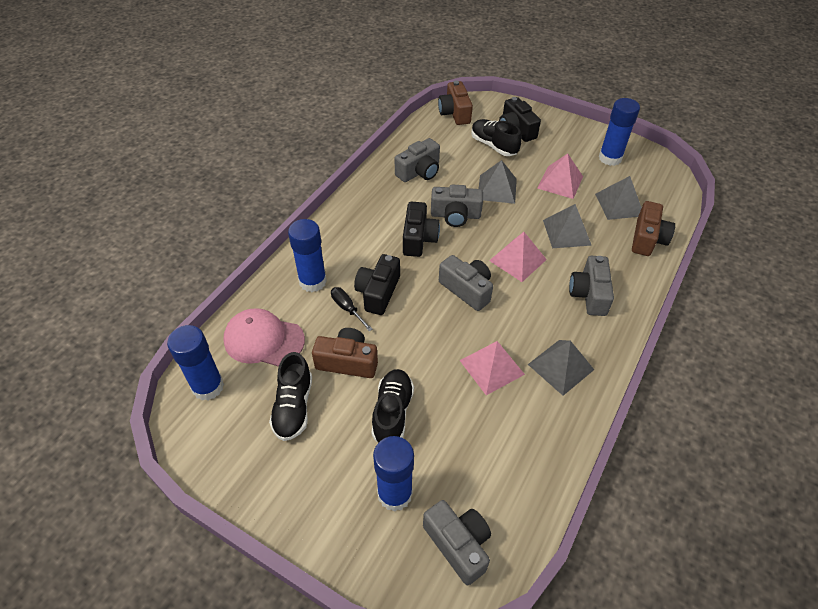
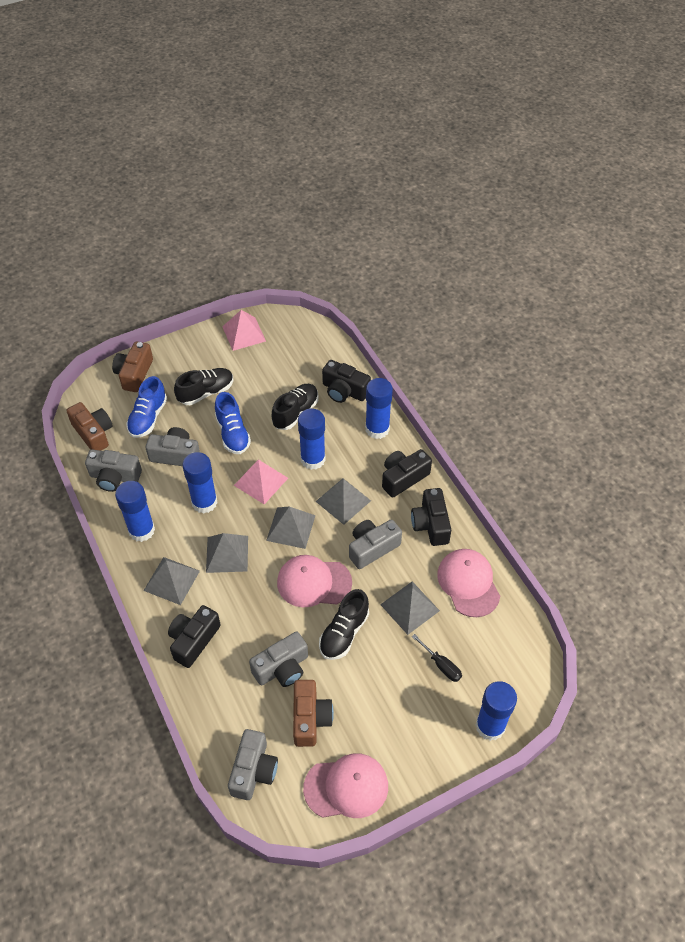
black camera: [354,254,400,315] [403,202,440,257] [499,97,541,142] = 3 -> [168,605,221,668] [322,360,371,403] [382,449,432,498] [411,488,451,546] = 4
blue glue stick: [167,325,224,400] [288,219,327,292] [373,436,414,512] [599,98,640,166] = 4 -> [115,481,155,542] [182,452,218,514] [298,409,325,470] [365,378,393,439] [476,681,517,741] = 5
blue shoe: none = 0 -> [126,376,167,438] [215,392,251,454] = 2
grey pyramid: [479,160,517,204] [528,340,594,396] [543,204,592,248] [595,176,642,220] = 4 -> [143,557,200,605] [206,533,248,573] [266,507,316,549] [315,478,371,525] [380,582,440,635] = 5
pink cap: [223,308,305,367] = 1 -> [277,555,352,607] [303,753,388,818] [437,549,500,617] = 3
pink pyramid: [460,341,525,395] [489,232,547,282] [537,153,583,199] = 3 -> [222,310,266,351] [234,459,288,504] = 2

